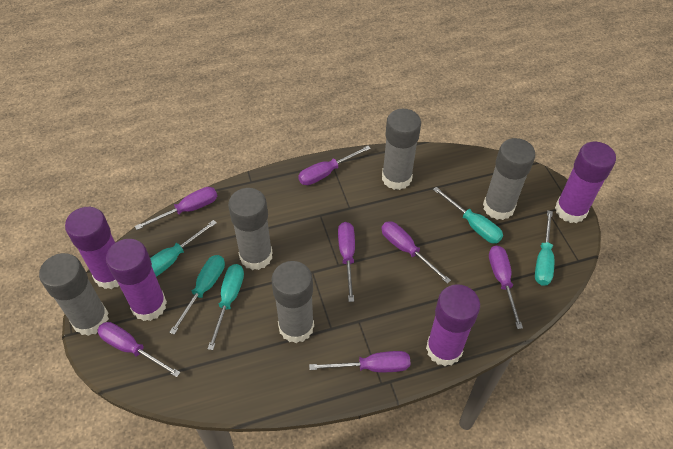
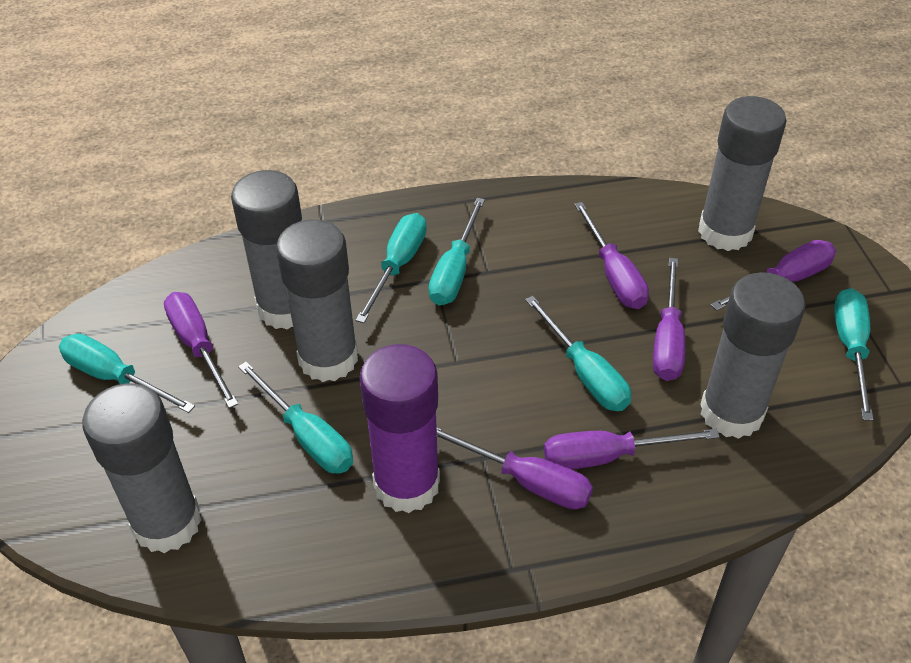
purple glue stick: [65,207,119,289] [106,239,167,321] [426,284,480,366] [555,142,616,223] = 4 -> [360,344,440,513] = 1
purple screwdriver: [97,322,181,377] [135,187,217,230] [298,146,371,185] [309,351,410,372] [338,222,355,302] [381,221,451,284] [489,245,523,329] = 7 -> [164,292,238,408] [437,428,593,509] [544,429,720,469] [574,202,649,309] [653,258,685,381] [710,240,836,311] = 6
turquoise screwdriver: [150,220,217,277] [169,255,225,335] [208,264,244,350] [433,187,503,243] [535,211,554,286] = 5 -> [59,334,195,413] [238,362,353,474] [355,213,427,323] [429,198,485,305] [525,296,631,411] [834,288,873,421] = 6

